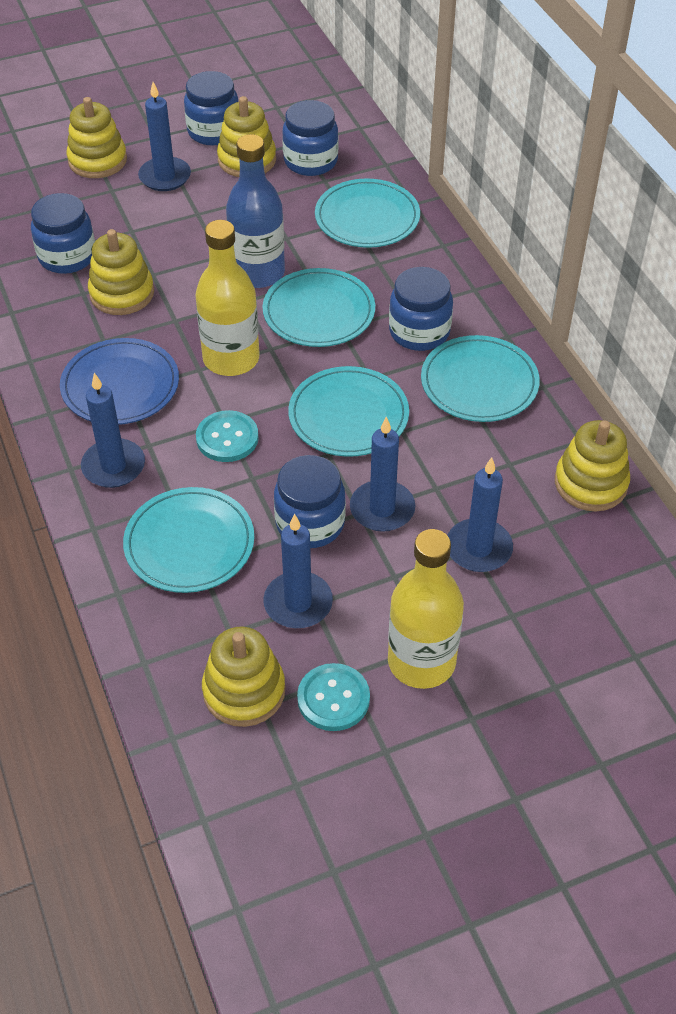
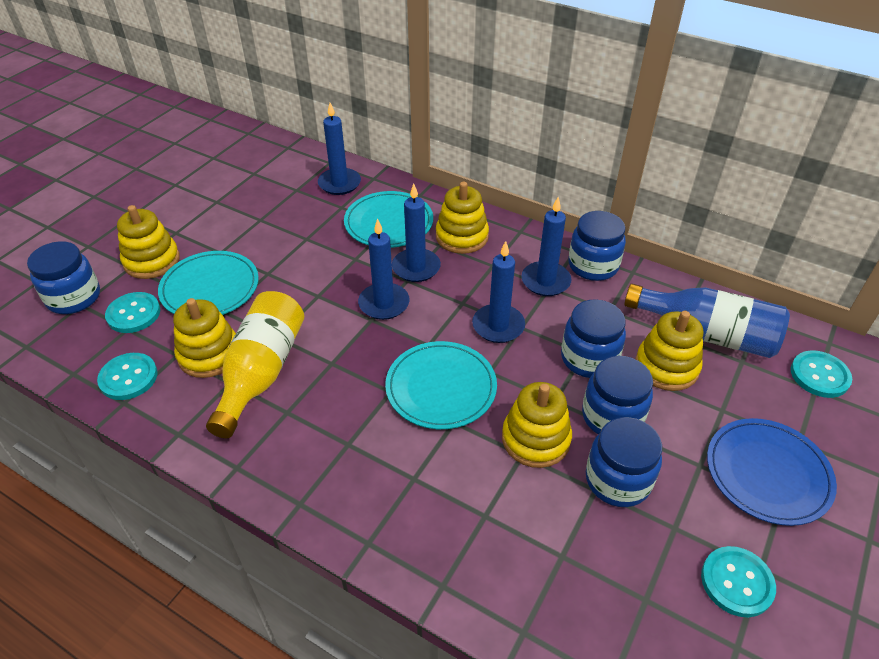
turquoise button: [196,410,259,462] [297,663,370,731] = 2 -> [97,353,158,400] [105,292,160,333] [701,546,776,617] [791,350,852,398] = 4
turquoise plate: [123,487,254,593] [263,268,375,347] [288,366,409,457] [315,179,420,248] [421,335,540,422] = 5 -> [158,251,259,315] [344,191,433,248] [385,341,497,429] = 3
yellow bottle: [195,220,260,376] [388,529,464,689] = 2 -> [206,291,304,438] = 1

